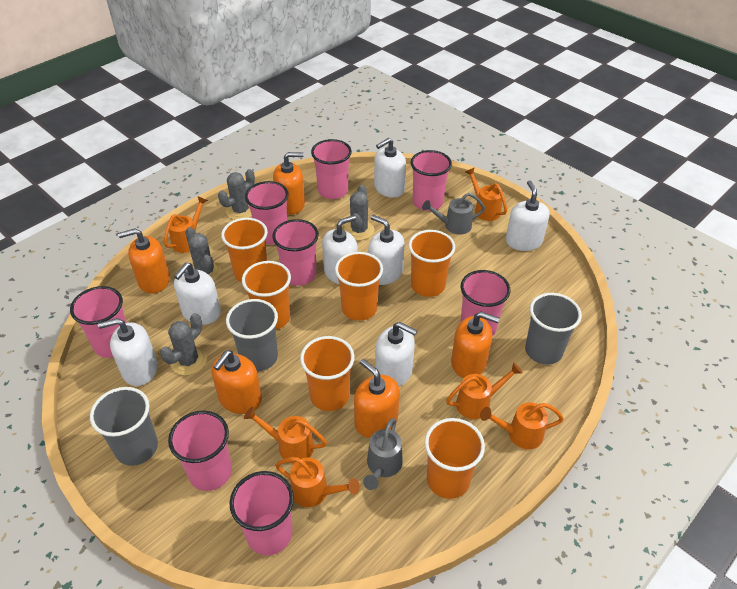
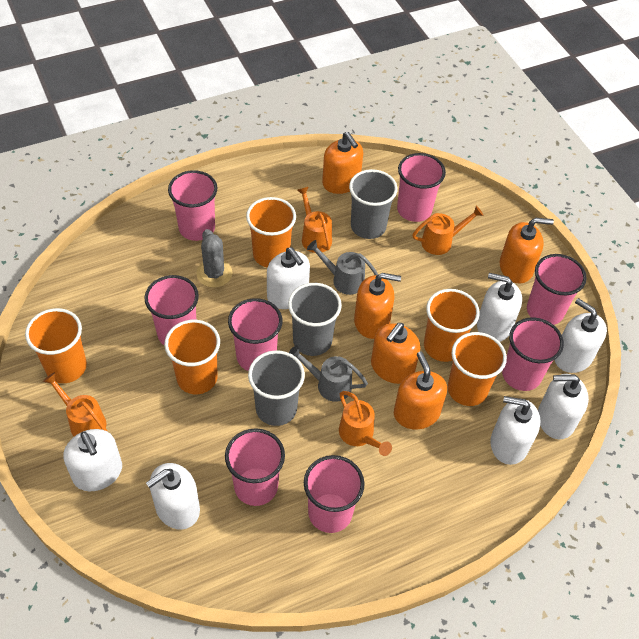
grey cactus: [160,313,207,375] [185,227,221,281] [218,169,255,220] [344,185,374,240] = 4 -> [197,229,232,288] = 1
orange cup: [221,218,268,283] [242,261,291,330] [300,336,354,411] [335,252,383,321] [408,230,455,297] [425,418,485,499] = 6 -> [25,308,87,383] [164,320,220,394] [246,197,296,268] [424,289,480,362] [448,332,507,406] = 5
orange watering can: [164,196,208,253] [244,407,327,464] [275,457,360,507] [446,362,523,419] [466,168,507,221] [480,402,564,449] = 6 -> [43,372,108,436] [297,187,332,253] [339,391,392,456] [412,206,484,255] = 4

